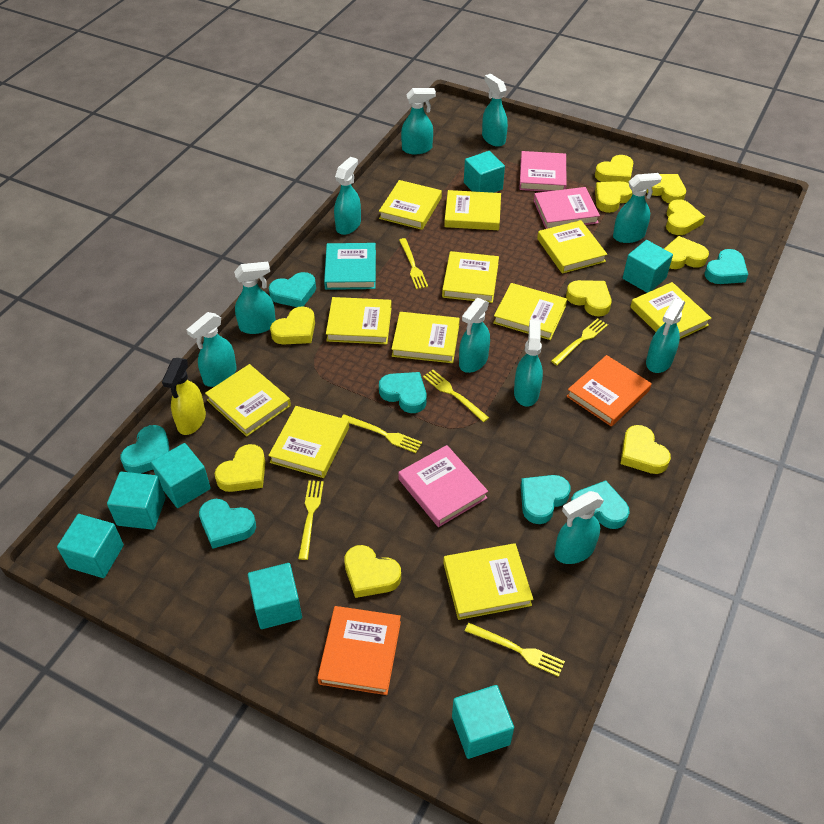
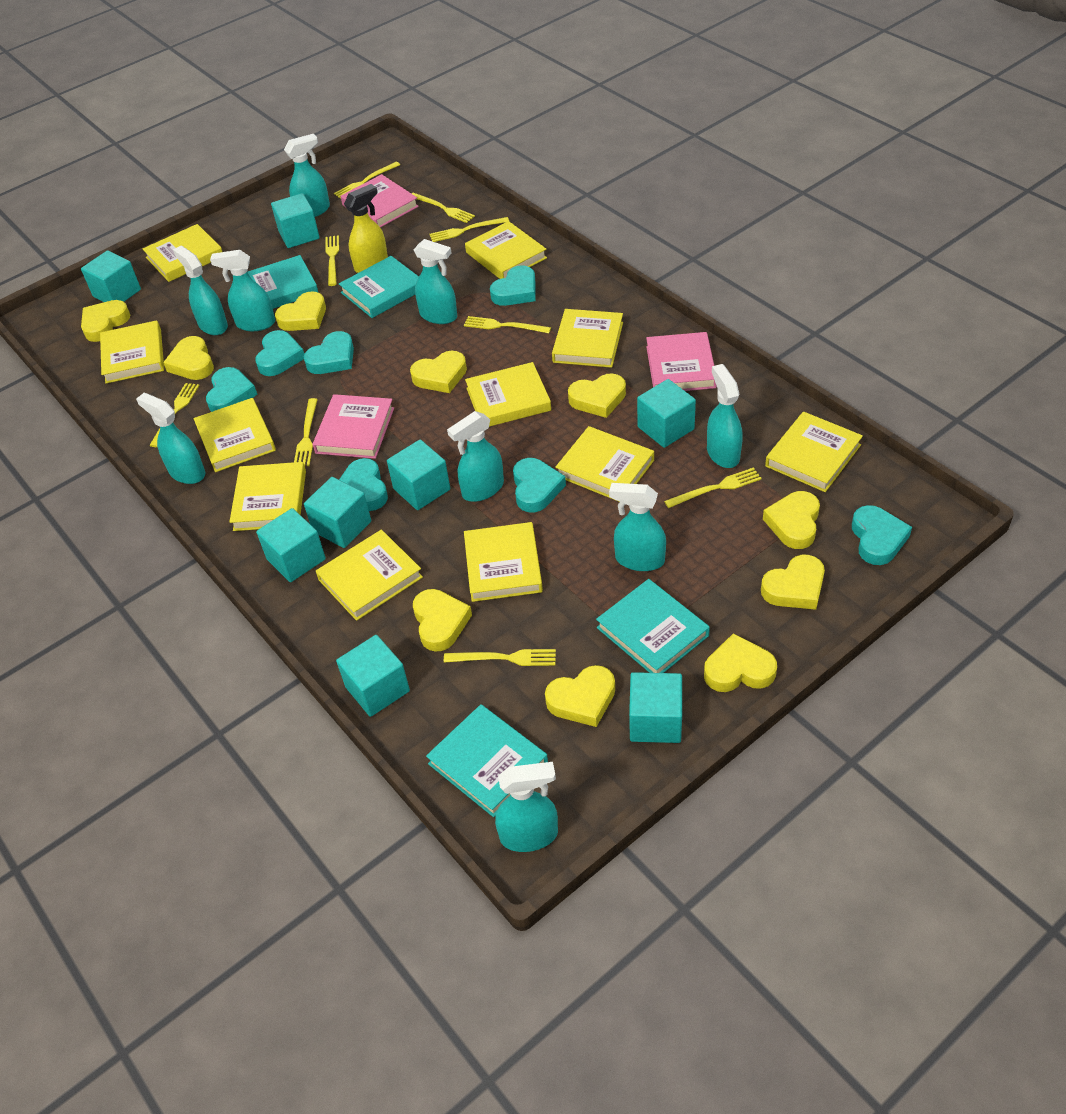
orange book: [317,606,401,695] [566,355,651,426] = 2 -> none = 0
turquoise book: [324,243,376,290] = 1 -> [248,255,319,309] [339,256,419,318] [426,704,548,817] [596,579,710,673] = 4
turquoise cube: [57,514,124,578] [107,472,166,530] [151,443,211,508] [248,563,302,629] [452,685,514,759] [464,151,505,193] [623,240,673,293] = 7 -> [81,250,141,302] [256,508,326,582] [271,193,320,248] [304,477,371,548] [336,635,410,717] [387,440,450,510] [629,672,682,743] [637,379,696,448] = 8
turquoise spray bottle: [187,312,237,387] [234,262,276,334] [334,157,361,235] [401,88,436,154] [459,298,490,373] [482,74,508,147] [514,320,543,407] [554,491,604,564] [613,173,662,243] [646,298,685,373] = 10 -> [136,393,205,484] [173,246,228,335] [210,250,275,331] [284,134,330,217] [414,239,457,324] [447,411,504,502] [495,762,558,852] [609,483,666,571] [707,364,743,468] = 9
yellow fork: [298,480,324,560] [341,414,422,453] [399,238,428,289] [423,370,489,422] [465,623,565,677] [551,318,608,365] = 6 -> [149,383,200,447] [294,398,318,466] [325,235,339,286] [334,162,400,199] [411,193,475,223] [429,217,509,242] [444,649,556,666] [464,316,551,333] [664,467,762,508] = 9

